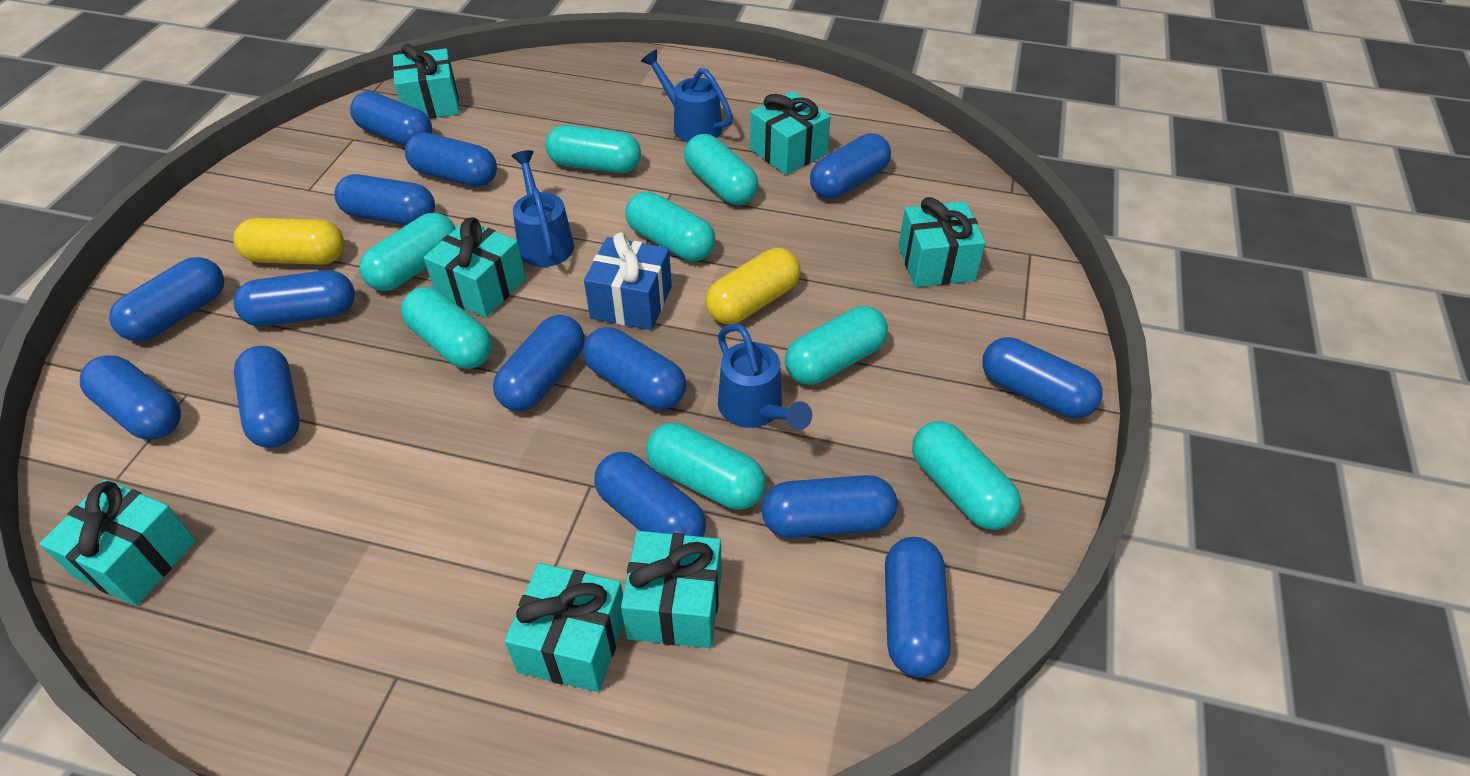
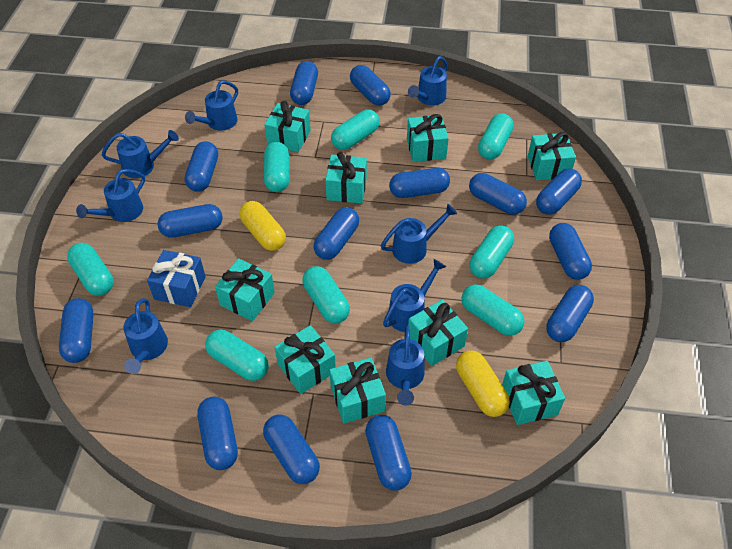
blue watering can: [512,150,574,267] [641,50,733,142] [718,323,812,430] = 3 -> [76,169,145,222] [102,130,179,178] [123,298,168,374] [185,80,238,131] [381,204,457,264] [383,259,446,332] [386,326,425,406] [408,56,448,106] = 8
turquoise gift: [39,479,196,606] [393,43,460,119] [424,217,526,318] [505,563,624,692] [621,531,722,648] [750,91,831,175] [899,197,986,287] = 7 -> [215,258,275,321] [264,101,311,152] [275,325,336,394] [325,152,367,203] [329,358,386,424] [407,114,449,162] [408,299,468,366] [502,361,565,425] [528,132,576,180] = 9

